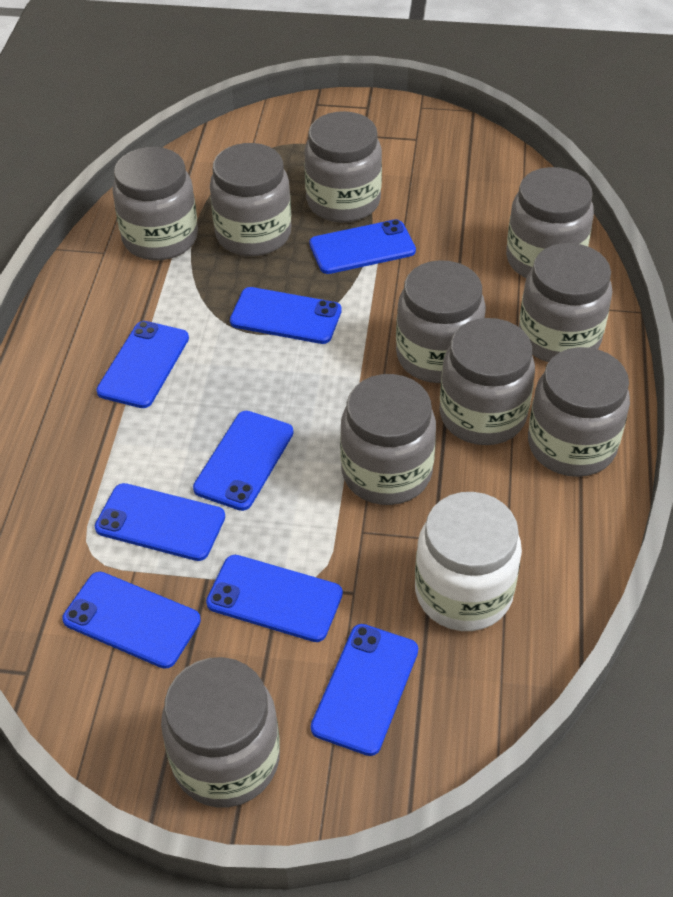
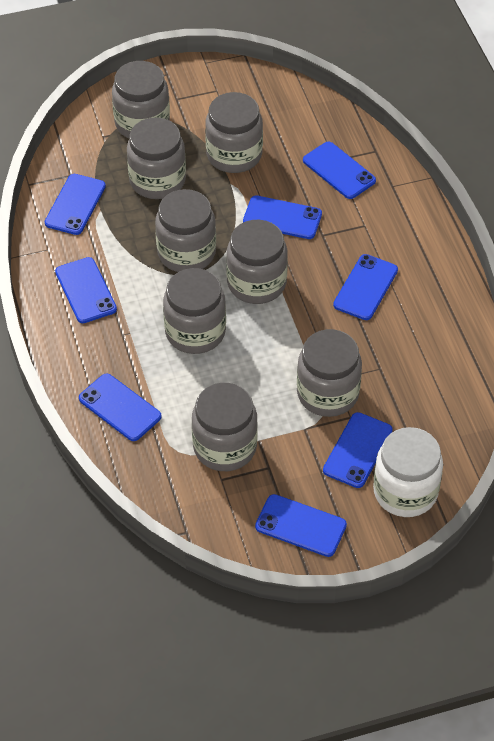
grey jar: [112,147,198,260] [161,657,280,807] [210,143,291,256] [305,111,382,223] [340,374,436,505] [396,260,486,383] [439,318,535,445] [506,167,594,278] [519,243,612,362] [528,347,630,477] = 10 -> [112,61,170,138] [127,118,186,199] [155,189,216,272] [163,268,226,354] [192,383,258,471] [205,92,263,173] [226,220,288,304] [297,329,362,417] = 8

